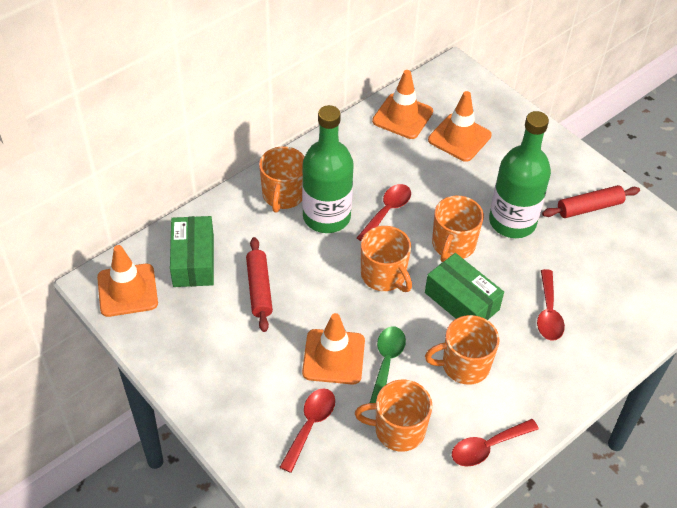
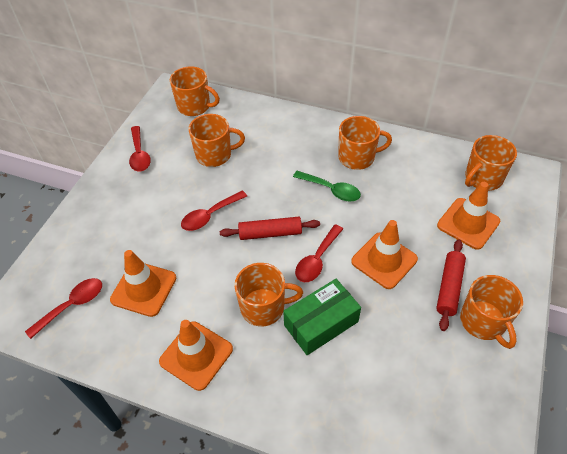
green bottle: [302,105,354,233] [489,111,551,238] = 2 -> none = 0
green box: [170,216,214,287] [425,253,504,320] = 2 -> [283,279,361,355] = 1
orange mug: [259,146,305,213] [355,380,433,452] [361,226,412,292] [425,315,500,385] [432,195,484,262] = 5 -> [170,67,220,116] [188,114,245,167] [234,263,303,326] [338,116,392,170] [460,275,523,349] [465,135,517,191] = 6

